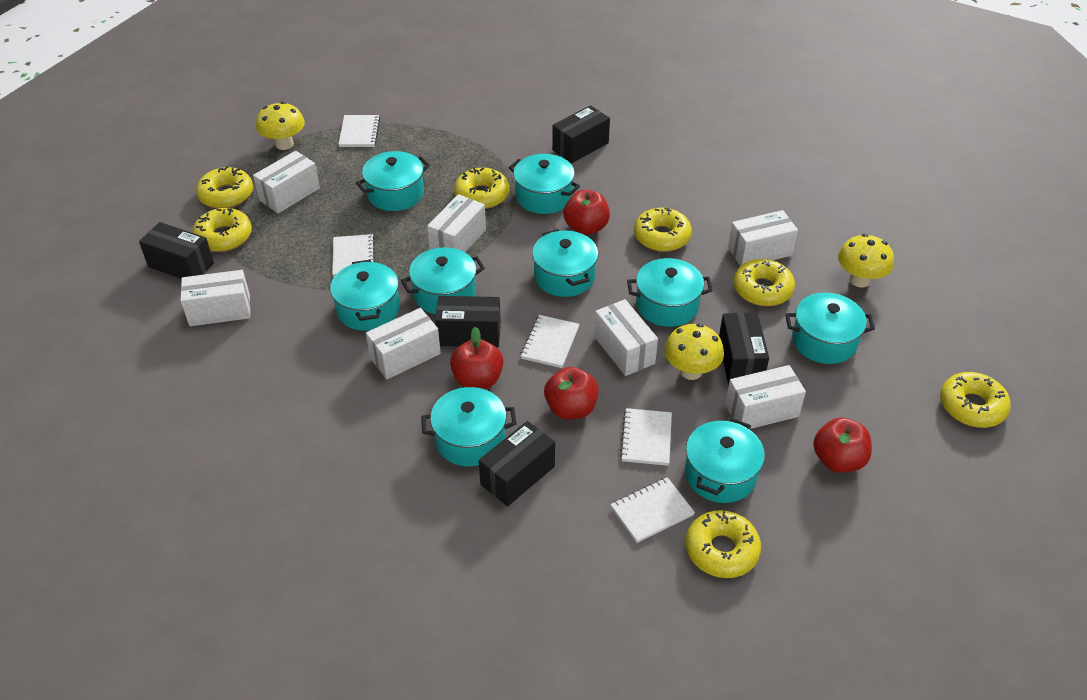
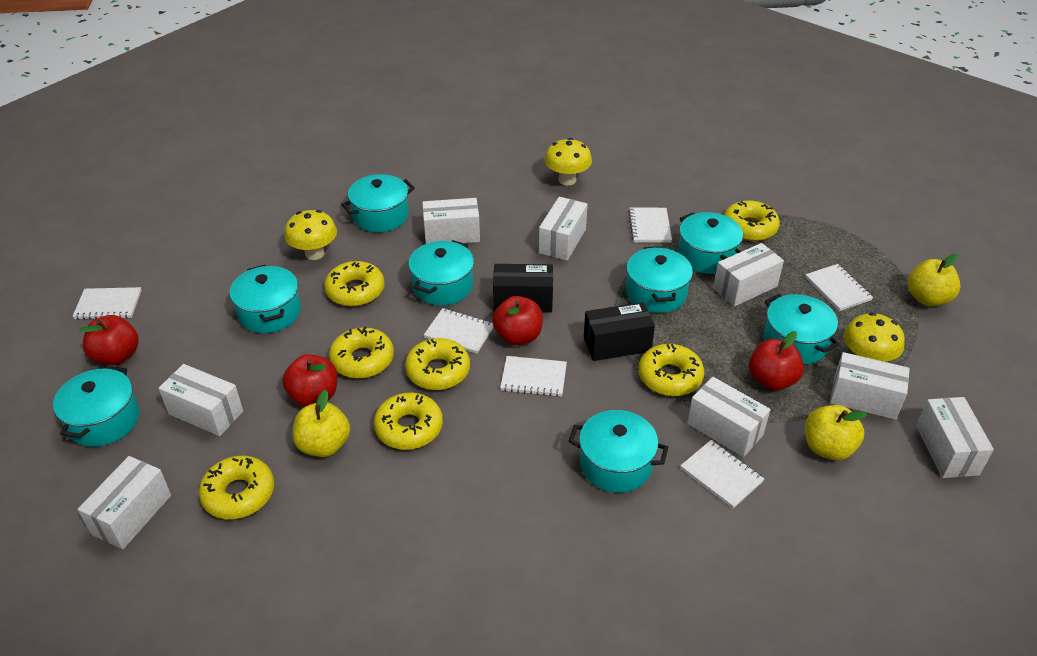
black box: [139,222,214,279] [435,296,501,347] [479,421,555,506] [552,105,610,163] [719,312,769,385] = 5 -> [493,264,553,313] [584,302,655,361] = 2
turquoise pot: [330,260,400,331] [356,151,430,211] [401,247,485,314] [421,387,516,466] [509,154,580,214] [532,229,598,297] [627,258,713,327] [685,418,765,503] [785,293,875,364] = 9 -> [53,365,139,447] [229,265,301,333] [341,174,415,232] [408,240,474,306] [569,410,668,492] [626,246,693,313] [678,212,743,274] [763,294,839,364] = 8
white box: [181,270,250,326] [253,151,320,213] [366,308,441,379] [427,194,486,252] [594,299,658,376] [725,365,806,429] [728,210,798,266] = 7 -> [78,456,171,549] [159,364,243,436] [422,198,480,244] [539,197,588,261] [687,377,770,457] [713,243,784,307] [830,352,910,420] [916,397,994,478] = 8
white notebook: [332,234,375,277] [338,115,380,147] [521,315,580,368] [611,477,695,543] [620,408,672,466] = 5 -> [72,287,142,320] [424,308,494,354] [500,356,567,397] [628,208,672,243] [680,440,764,509] [805,264,873,311] = 6
yellow apple: none = 0 -> [292,390,350,457] [805,405,868,460] [908,254,961,306] = 3

